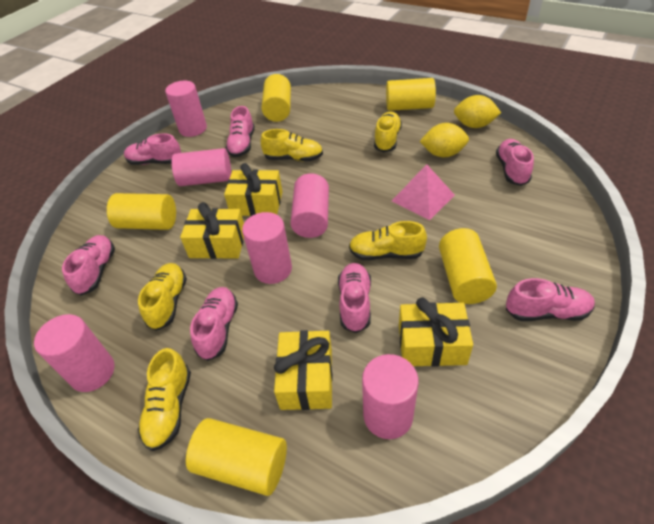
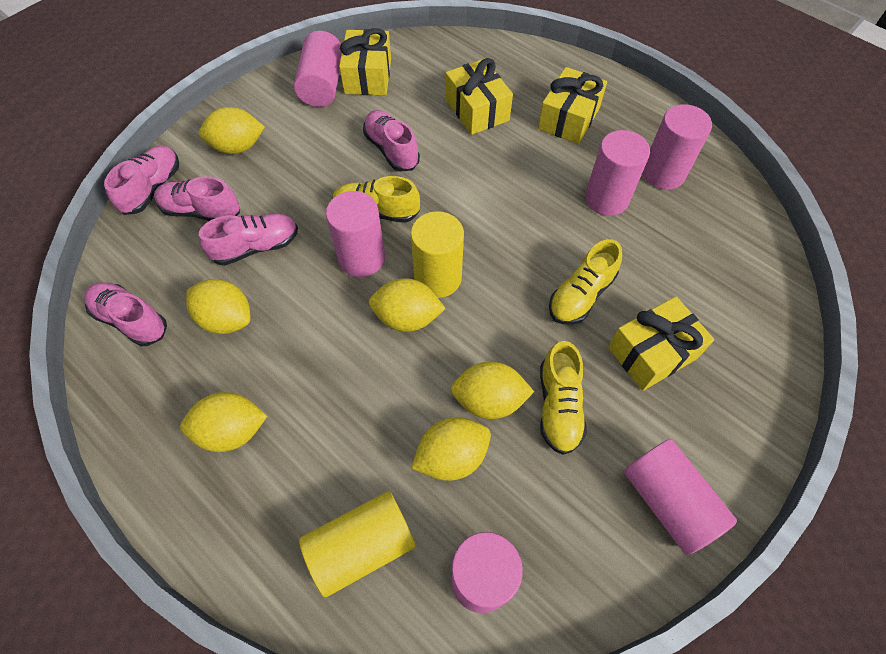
pink pyramid: [392,164,455,220] = 1 -> none = 0
pink shoe: [62,235,115,296] [124,133,181,165] [190,287,238,361] [226,106,255,157] [338,263,371,333] [496,139,534,186] [506,278,595,321] = 7 -> [84,283,167,346] [104,146,179,215] [154,176,240,221] [199,214,298,266] [363,110,420,172] = 5
yellow cylinder: [107,193,176,230] [186,418,287,496] [262,74,291,122] [386,78,436,111] [439,228,497,304] = 5 -> [299,491,416,597] [411,211,464,298] = 2
yellow lemon: [420,123,469,157] [454,95,501,128] = 2 -> [180,392,267,452] [186,279,251,334] [199,107,265,154] [369,278,446,332] [411,417,491,481] [451,361,534,419] = 6
yellow shoe: [138,263,187,331] [138,348,191,451] [261,129,323,161] [349,221,427,260] [374,111,402,152] = 5 -> [333,176,420,223] [540,341,587,455] [549,239,622,325] = 3

